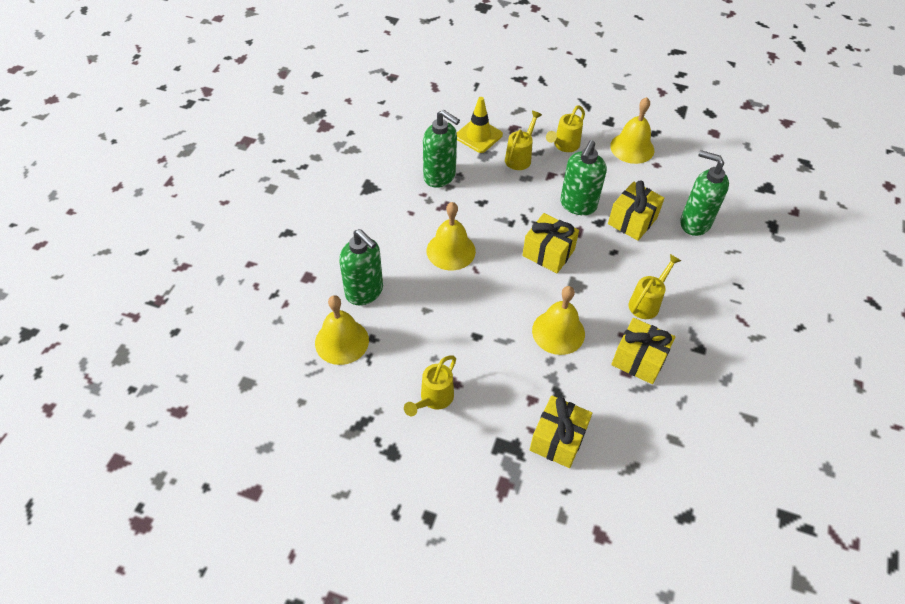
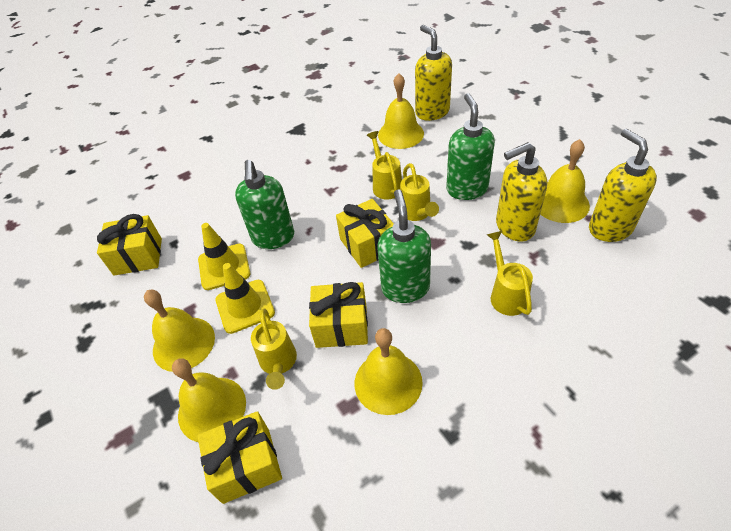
green soap dispenser: [339,229,383,305] [423,110,460,188] [560,140,607,215] [680,150,729,236] = 4 -> [235,160,294,249] [377,189,431,303] [446,93,495,200] = 3
yellow bell: [315,295,369,365] [427,202,476,270] [532,286,585,355] [610,97,654,164] = 4 -> [144,290,215,372] [172,358,246,442] [354,328,423,415] [378,73,424,149] [540,139,590,223] = 5
yellow soap dispenser: none = 0 -> [415,25,452,121] [496,142,547,242] [589,129,657,242] = 3
yellow traffic cone: [457,97,503,153] = 1 -> [198,223,250,290] [215,263,275,334] = 2

